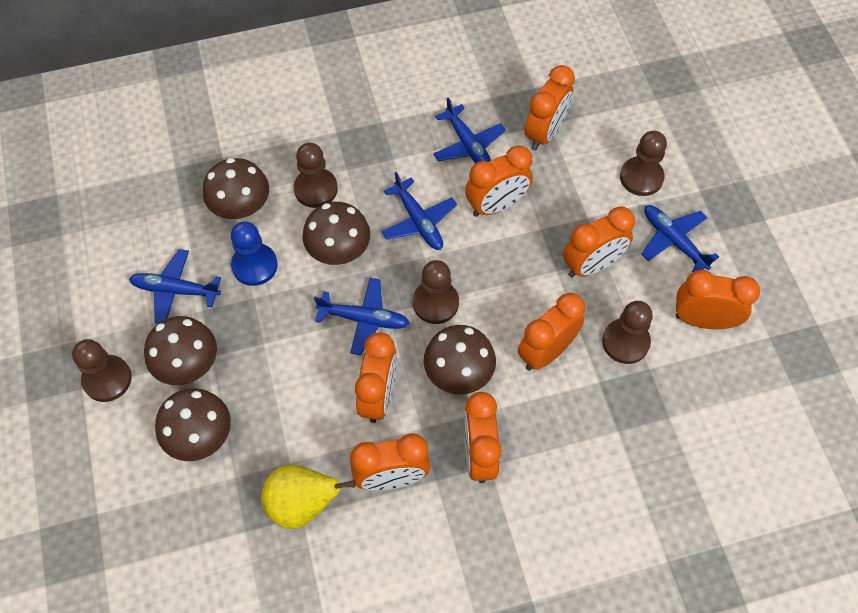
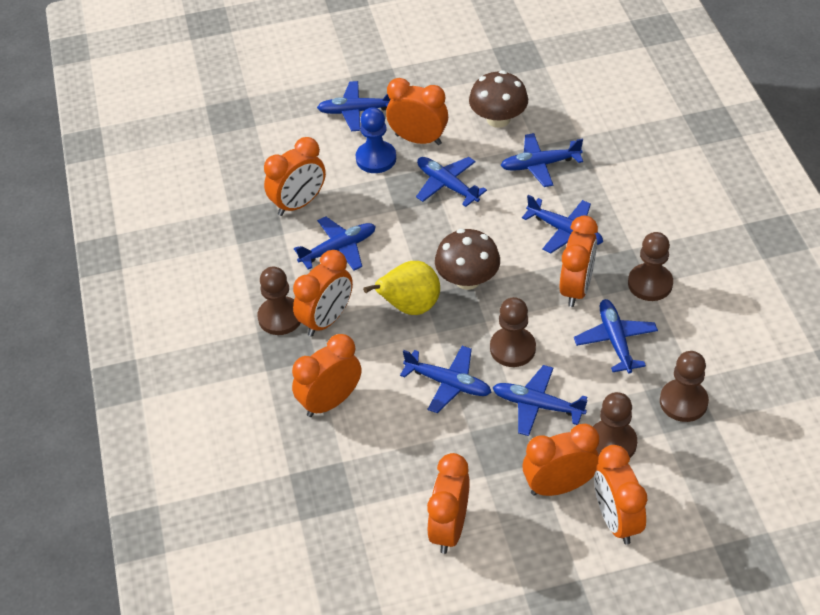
blue plane: [129,249,221,324] [314,278,409,355] [381,172,457,250] [433,97,506,164] [641,205,719,272] = 5 -> [294,216,376,271] [317,81,391,131] [400,346,492,413] [416,157,487,207] [492,365,588,436] [500,133,583,187] [522,195,603,253] [574,299,658,374] = 8
brown mushroom: [144,316,217,385] [155,388,231,461] [203,158,269,219] [302,202,370,265] [424,325,496,395] = 5 -> [435,229,500,290] [469,70,528,128] = 2

